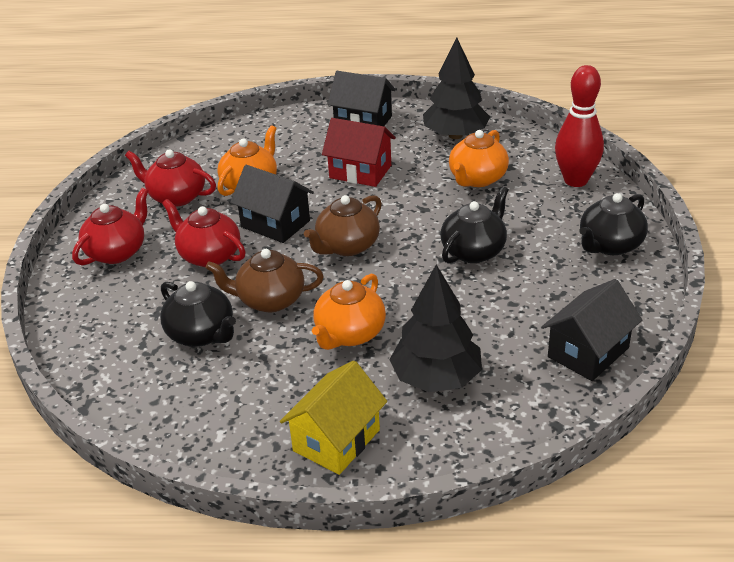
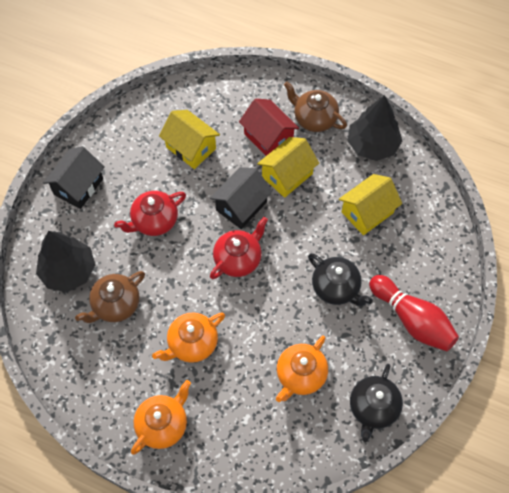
black house: [230,165,314,243] [328,71,396,126] [542,279,642,381] = 3 -> [43,146,105,209] [210,167,273,229] = 2
black teapot: [160,281,236,347] [440,186,509,264] [579,193,648,255] = 3 -> [308,253,373,306] [350,364,403,442] = 2
red teapot: [72,188,148,266] [125,149,216,207] [162,199,246,267] = 3 -> [114,191,186,236] [210,217,268,279] = 2
yellow house: [280,361,387,475] = 1 -> [159,110,220,169] [257,137,319,198] [339,174,402,235] = 3

